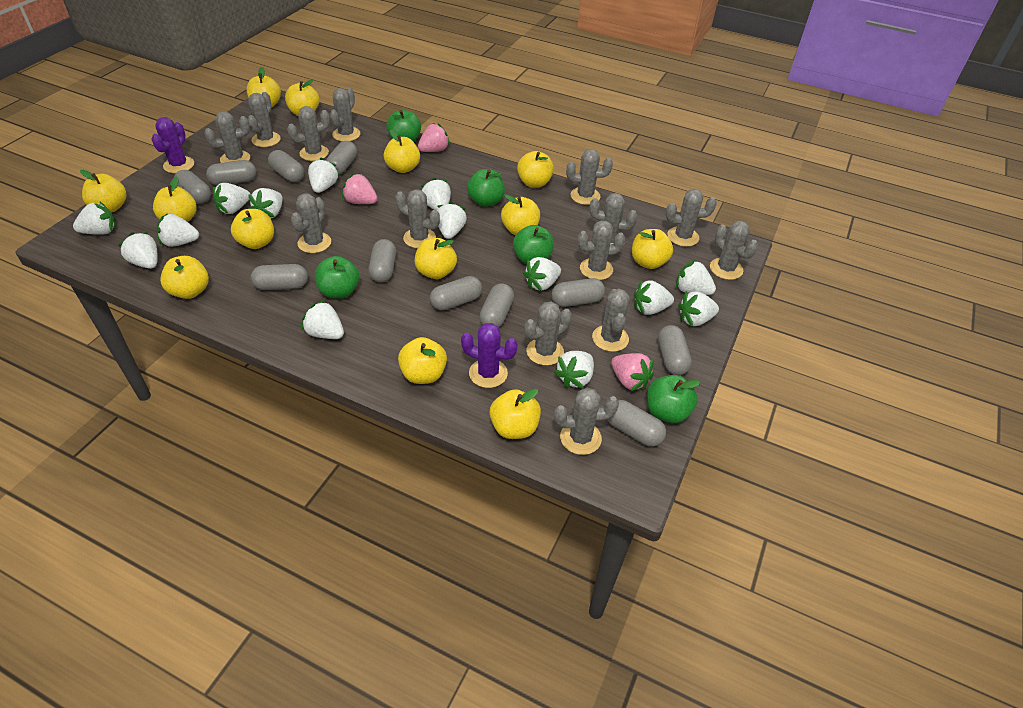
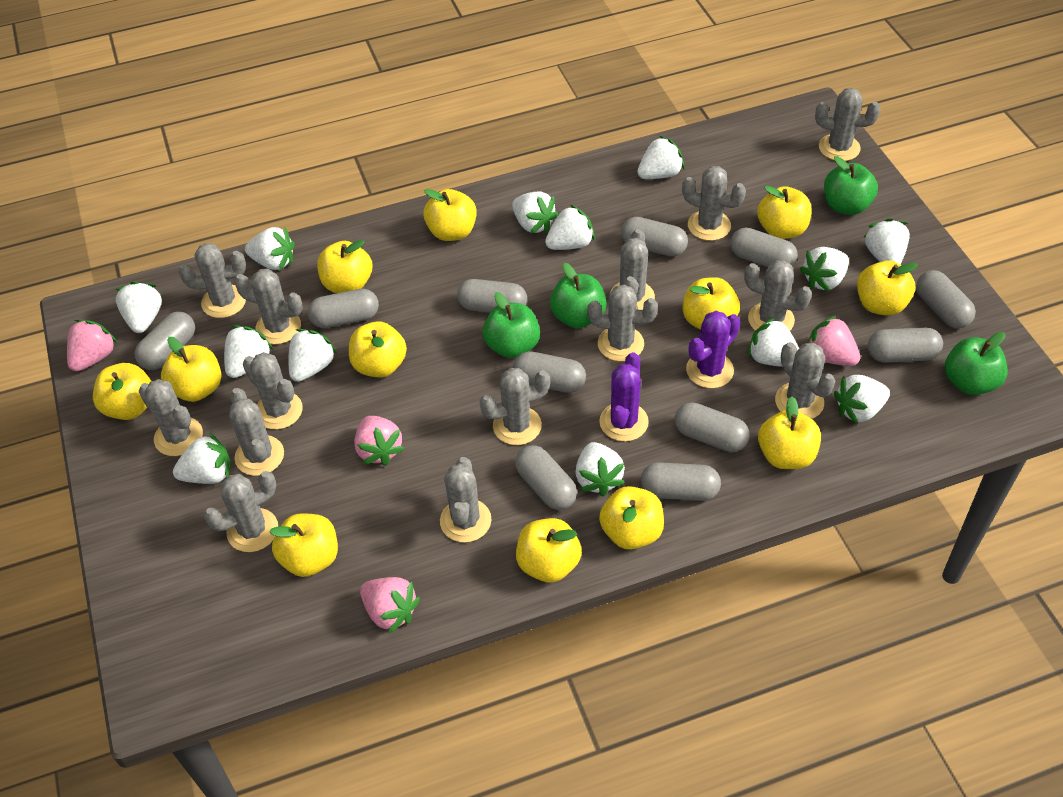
green apple: [315,256,359,299] [386,110,421,142] [467,169,505,207] [513,225,554,264] [647,375,701,423] = 5 -> [482,292,540,358] [550,263,607,328] [824,156,878,215] [945,332,1008,395] = 4
pink strawberry: [342,173,378,204] [418,123,450,152] [611,353,654,391] = 3 -> [67,320,118,372] [354,416,405,466] [360,577,420,633] [808,315,860,366] = 4
white strawberry: [73,201,116,235] [118,232,158,269] [157,213,199,247] [213,183,251,214] [248,188,283,219] [302,300,344,339] [308,158,340,193] [421,178,451,210] [437,202,467,239] [523,257,561,291] [554,351,594,388] [634,280,674,315] [676,260,716,295] [678,291,719,327] = 14 -> [115,281,162,333] [173,433,231,484] [224,326,273,378] [245,227,295,270] [288,329,337,382] [512,191,558,234] [545,204,595,250] [575,442,625,496] [637,136,684,179] [748,317,799,367] [800,247,849,292] [834,375,890,424] [863,218,910,264] = 13
yellow apple: [80,170,126,213] [153,176,197,222] [160,256,209,299] [231,209,274,249] [247,67,281,108] [285,79,319,116] [384,129,420,173] [398,337,447,384] [414,238,457,279] [489,389,541,439] [501,194,540,235] [517,151,554,188] [632,229,673,269] = 13 -> [93,363,152,420] [161,337,221,402] [269,513,338,577] [317,240,373,293] [349,321,407,378] [423,189,477,241] [516,518,582,583] [599,486,664,550] [683,277,740,330] [757,186,812,239] [758,396,821,469] [857,260,918,316] = 12

